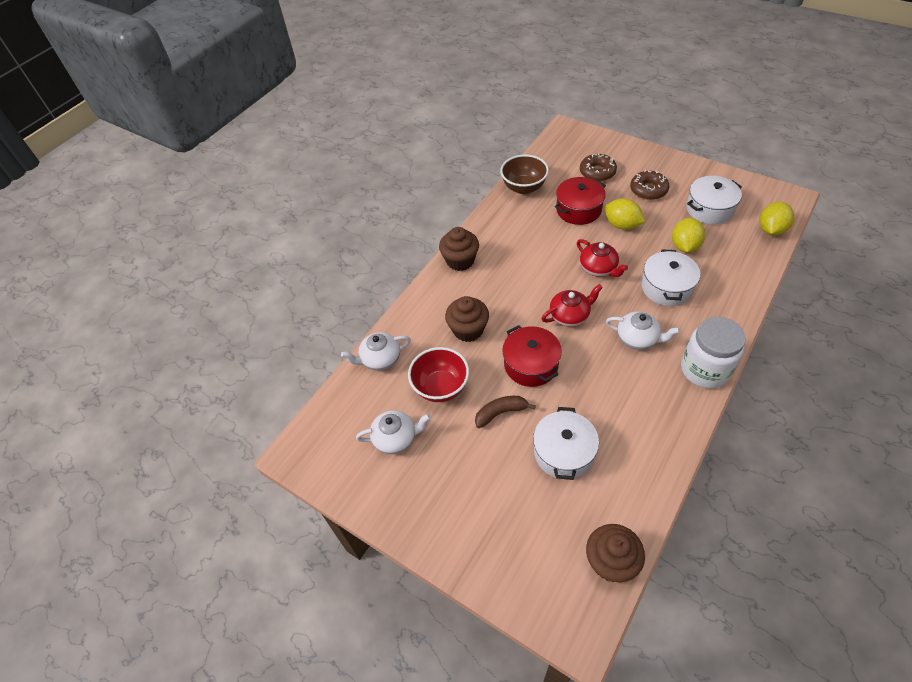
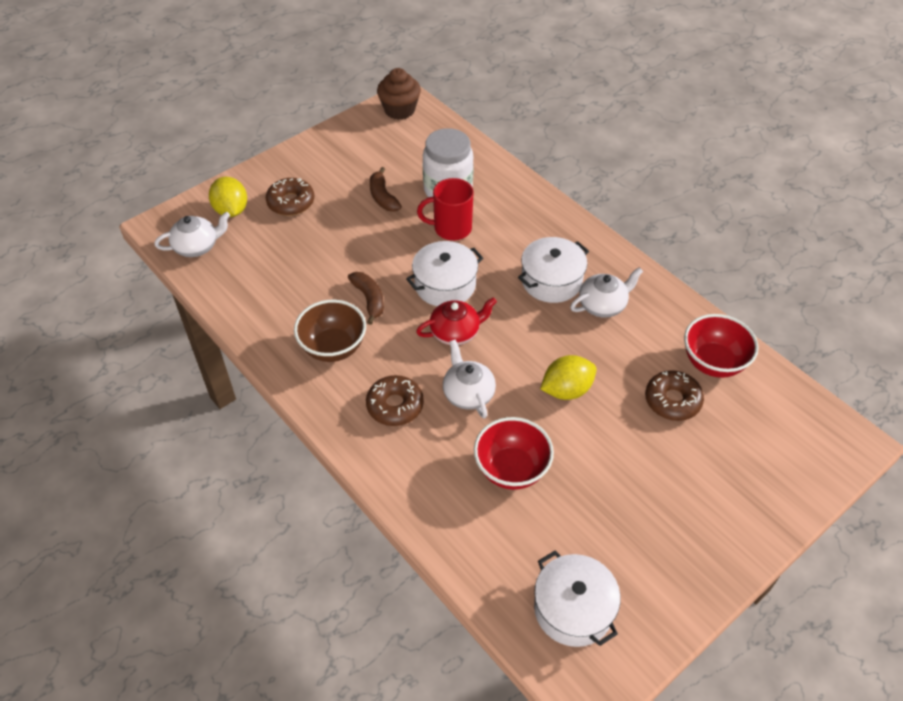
brown banana: [475,396,536,428] = 1 -> [348,272,384,325] [370,167,402,211] = 2
brown cupcake: [439,227,479,271] [445,296,489,342] [586,524,645,582] = 3 -> [377,68,421,120] = 1
brown donut: [580,153,617,182] [630,170,669,200] = 2 -> [266,178,314,216] [366,375,424,426] [645,370,704,421] = 3
red bowl: [408,347,469,402] = 1 -> [474,417,554,490] [684,314,759,378] = 2
red mug: none = 0 -> [417,178,474,240] = 1
red pot: [502,325,562,387] [555,177,606,225] = 2 -> none = 0
red teapot: [542,284,603,327] [577,239,628,277] = 2 -> [416,297,497,345] = 1
yellow lemon: [604,198,645,230] [672,218,705,253] [759,202,795,236] = 3 -> [209,177,247,217] [540,355,597,400] = 2

